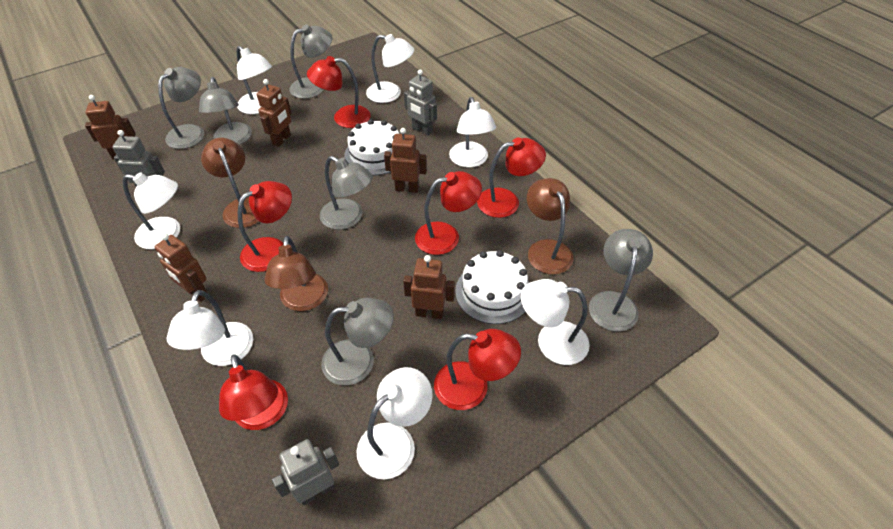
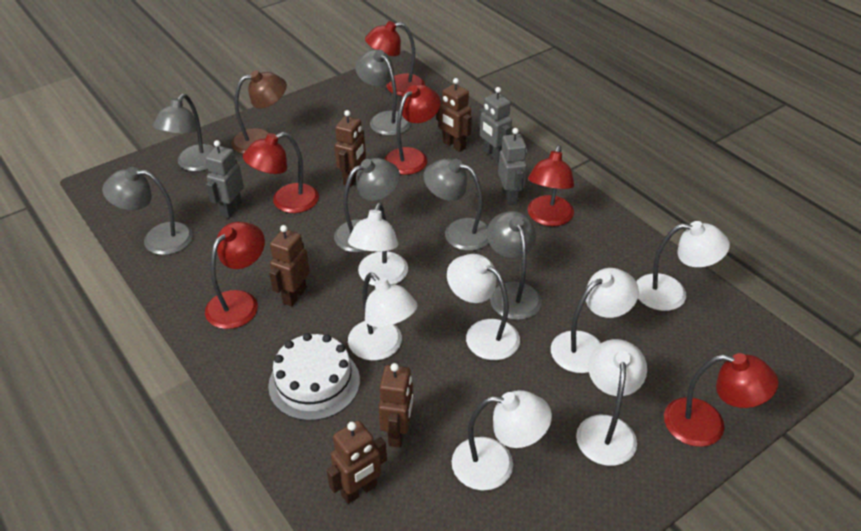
brown lamp: [201,138,259,228] [264,236,328,311] [527,178,573,274] = 3 -> [231,70,287,154] = 1
white cake: [345,119,399,176] [455,250,529,324] = 2 -> [268,333,360,421] = 1

